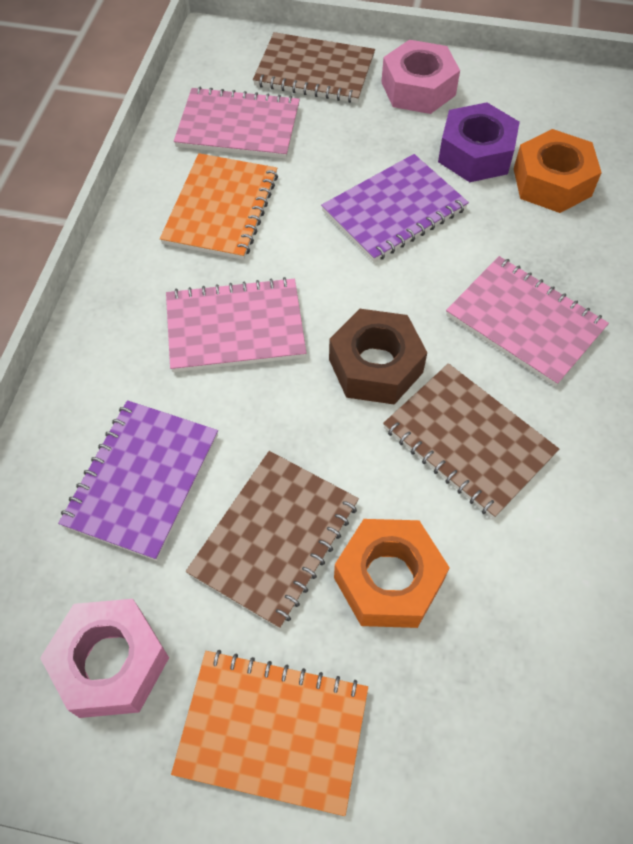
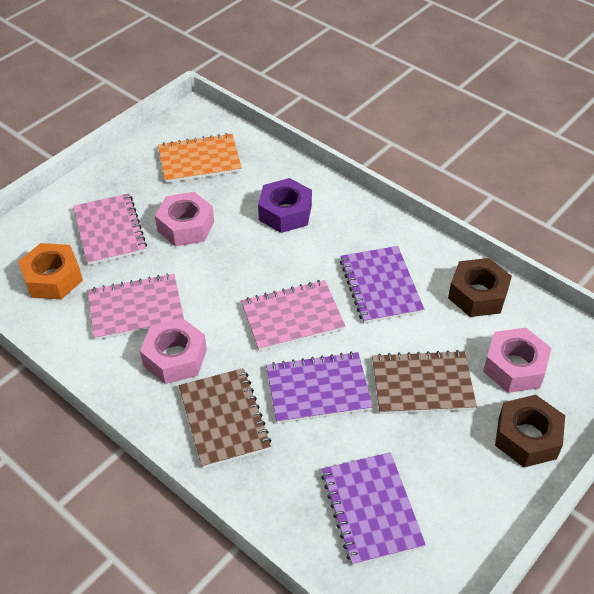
brown notebook: [186,451,359,629] [253,32,375,103] [383,363,559,519] = 3 -> [179,368,271,468] [372,350,477,414] = 2
brown nut: [329,309,427,405] = 1 -> [448,258,512,317] [495,395,565,468] = 2
orange notebook: [160,153,278,260] [171,650,368,816] = 2 -> [158,133,242,183] = 1
orange nut: [334,519,450,628] [514,129,602,213] = 2 -> [18,243,83,300] = 1
pink nut: [40,599,169,718] [381,40,460,114] = 2 -> [140,318,207,384] [155,192,214,247] [483,328,551,393] = 3
purple notebook: [58,400,218,561] [321,154,469,262] = 2 -> [266,352,373,424] [321,452,426,566] [340,246,424,323] = 3

